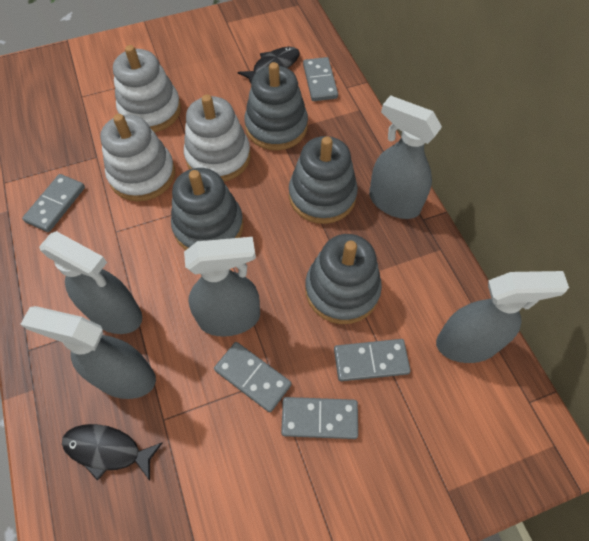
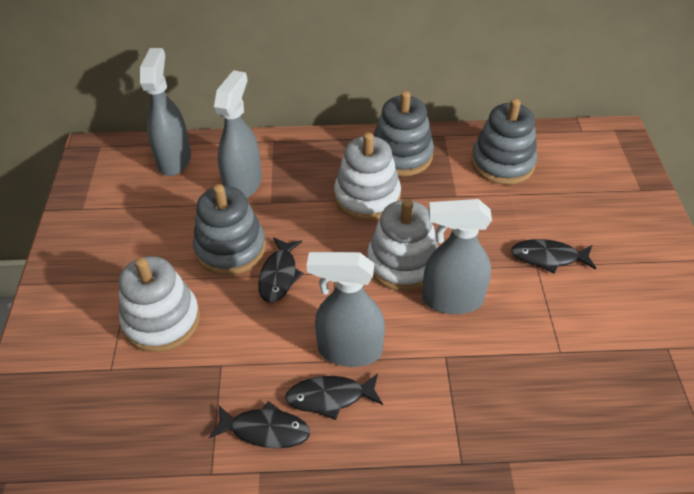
black fish: [62,424,162,481] [238,47,300,83] = 2 -> [209,401,310,449] [258,237,303,303] [285,373,383,420] [511,239,596,274] = 4
grey domino: [22,174,85,232] [214,342,292,412] [281,397,358,439] [303,57,338,101] [334,339,411,381] = 5 -> none = 0
grey spray bottle: [20,306,156,399] [39,231,142,334] [184,237,260,337] [369,95,442,219] [436,271,569,363] = 5 -> [140,48,191,176] [214,70,262,199] [307,252,385,367] [422,199,492,314] = 4
grey stacking toy: [171,168,243,250] [244,62,308,150] [289,136,358,224] [305,234,382,324] = 4 -> [193,184,266,275] [374,91,434,177] [471,99,537,185] = 3

